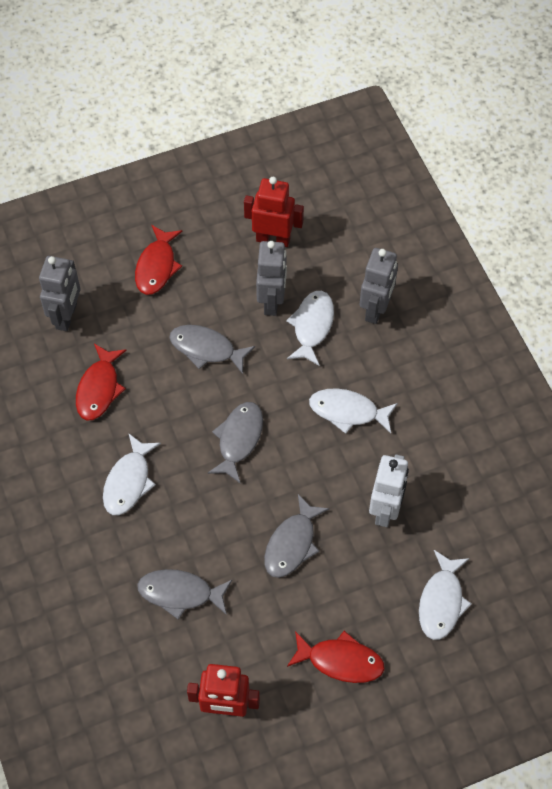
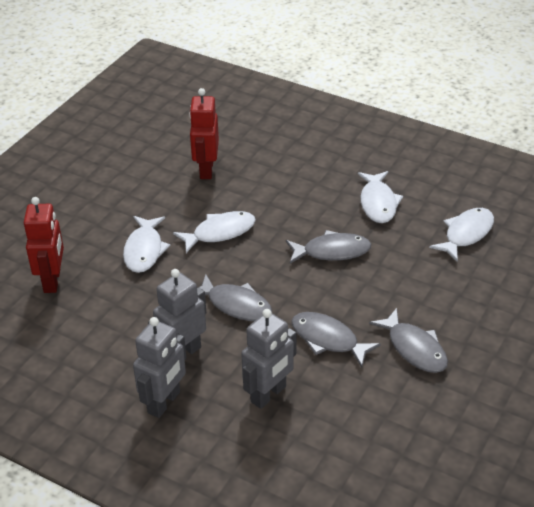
red fish: [76,344,127,420] [135,225,182,295] [287,631,385,683] = 3 -> none = 0
white robot: [369,454,409,527] = 1 -> none = 0

